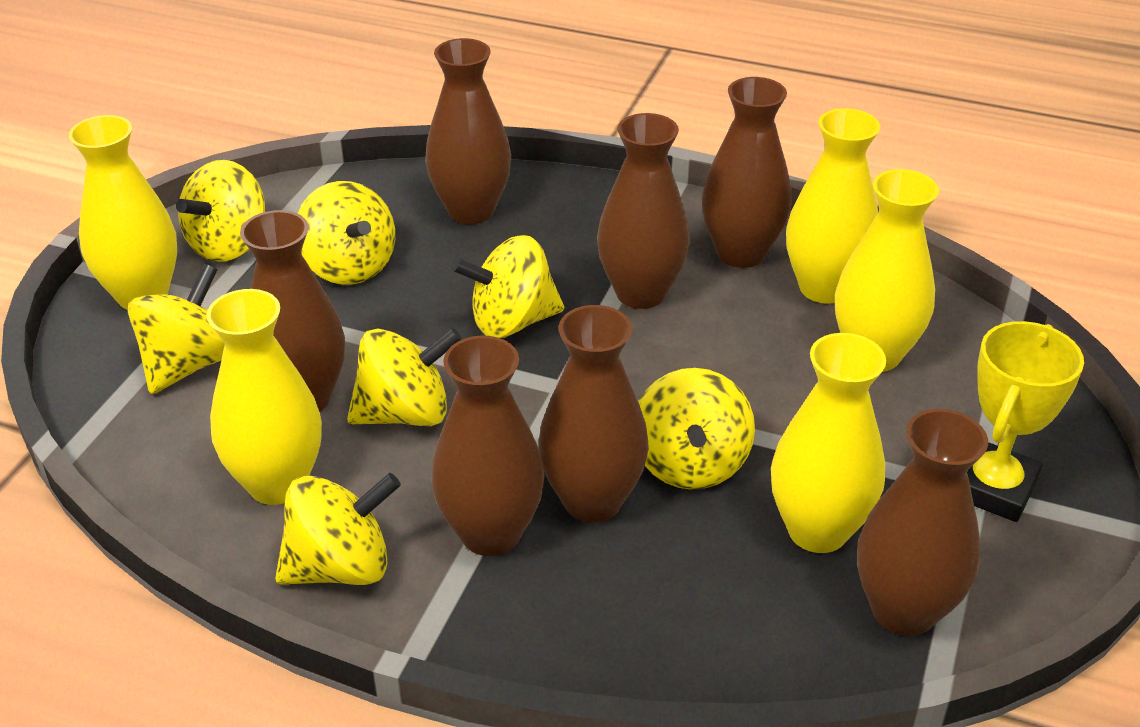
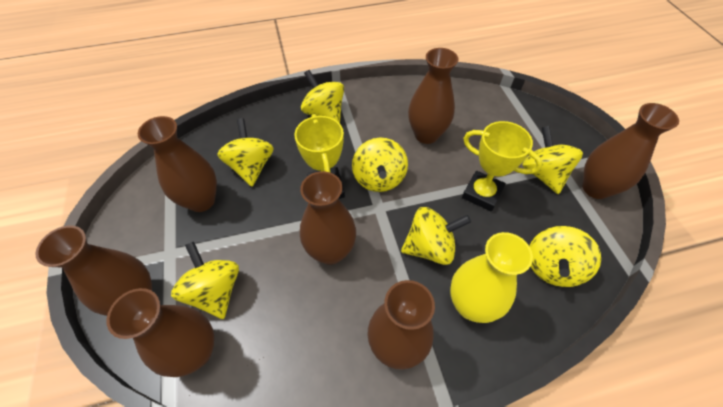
yellow trophy: [967,321,1084,522] = 1 -> [294,114,345,199] [462,121,543,211] = 2
yellow vase: [69,115,177,310] [207,289,322,505] [771,333,886,553] [786,108,880,304] [835,169,939,372] = 5 -> [450,232,533,323] = 1

